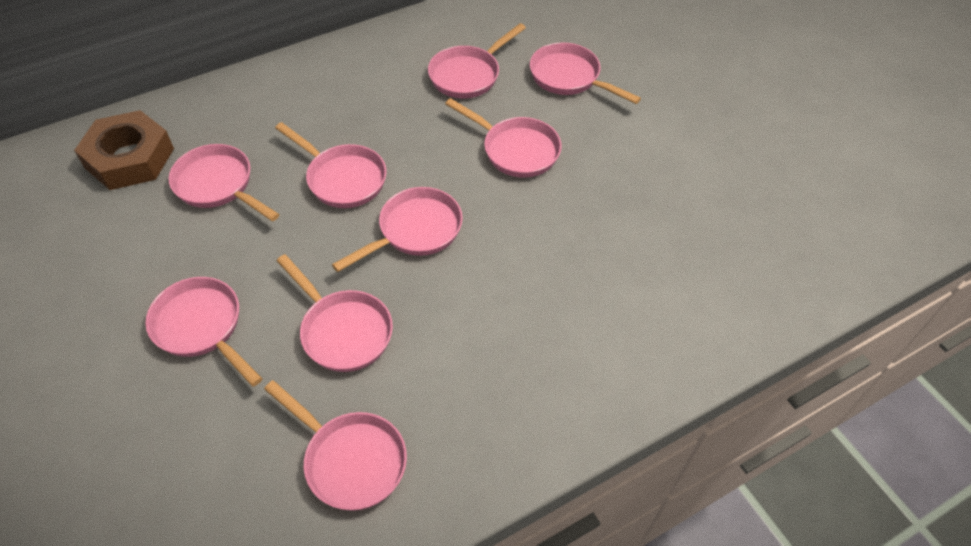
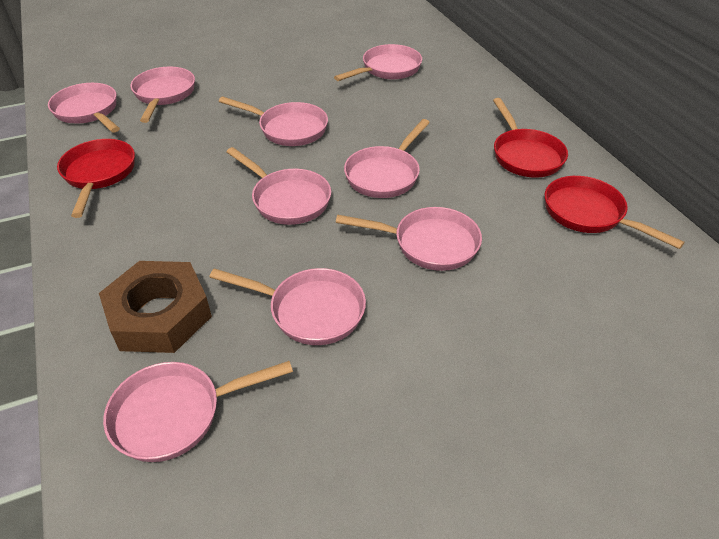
red pan: none = 0 -> [57,139,135,218] [493,98,568,178] [545,176,685,249] = 3

